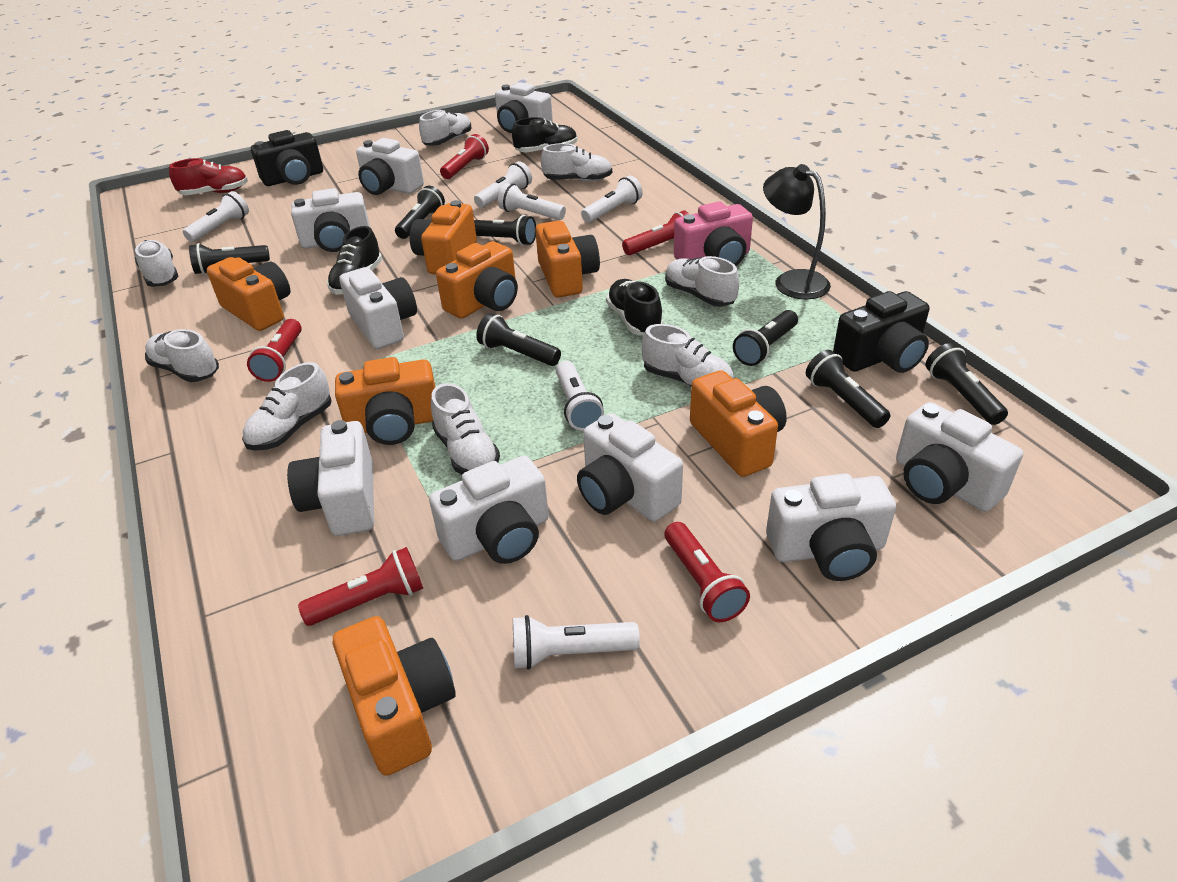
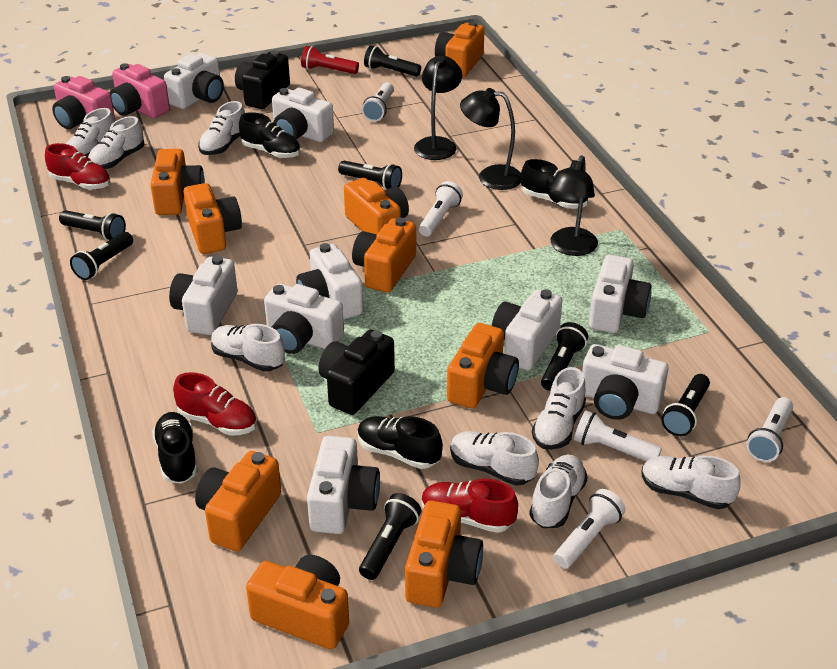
black lamp: [763,164,831,300] = 1 -> [414,56,462,160] [460,88,521,190] [549,155,598,256] = 3
black shoe: [327,226,382,295] [512,117,578,152] [606,279,663,335] = 3 -> [152,412,198,484] [239,112,300,158] [357,416,443,469] [521,159,588,209] = 4
orange camera: [207,257,290,331] [333,616,456,776] [335,357,435,445] [410,200,477,274] [436,241,518,319] [535,221,600,298] [690,370,787,477] = 7 -> [150,149,205,215] [183,183,242,254] [195,451,281,551] [246,555,349,649] [344,178,409,234] [352,217,416,292] [405,501,483,608] [435,21,485,77] [447,323,519,409] = 9
pink camera: [674,201,753,266] = 1 -> [52,76,115,129] [110,63,170,118] = 2
red flashlight: [247,319,302,382] [298,547,423,626] [440,134,489,179] [622,210,689,255] [665,522,750,622] = 5 -> [301,46,359,74] = 1
red shoe: [169,158,248,195] = 1 -> [45,143,110,190] [173,372,257,436] [422,479,518,533] = 3
white flashlight: [183,191,249,242] [474,161,532,208] [498,183,566,220] [513,615,640,670] [556,361,604,431] [581,176,643,223] = 6 -> [362,83,394,122] [419,181,463,237] [554,489,625,568] [574,410,662,461] [746,397,793,462] = 5

